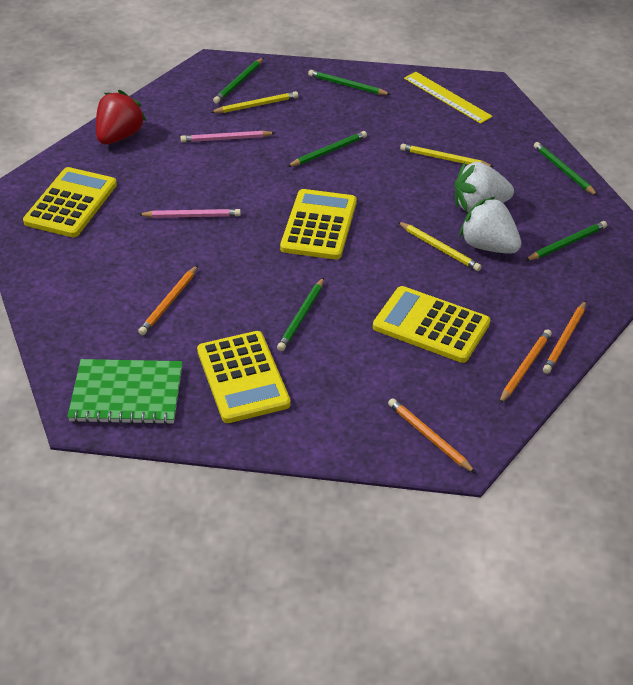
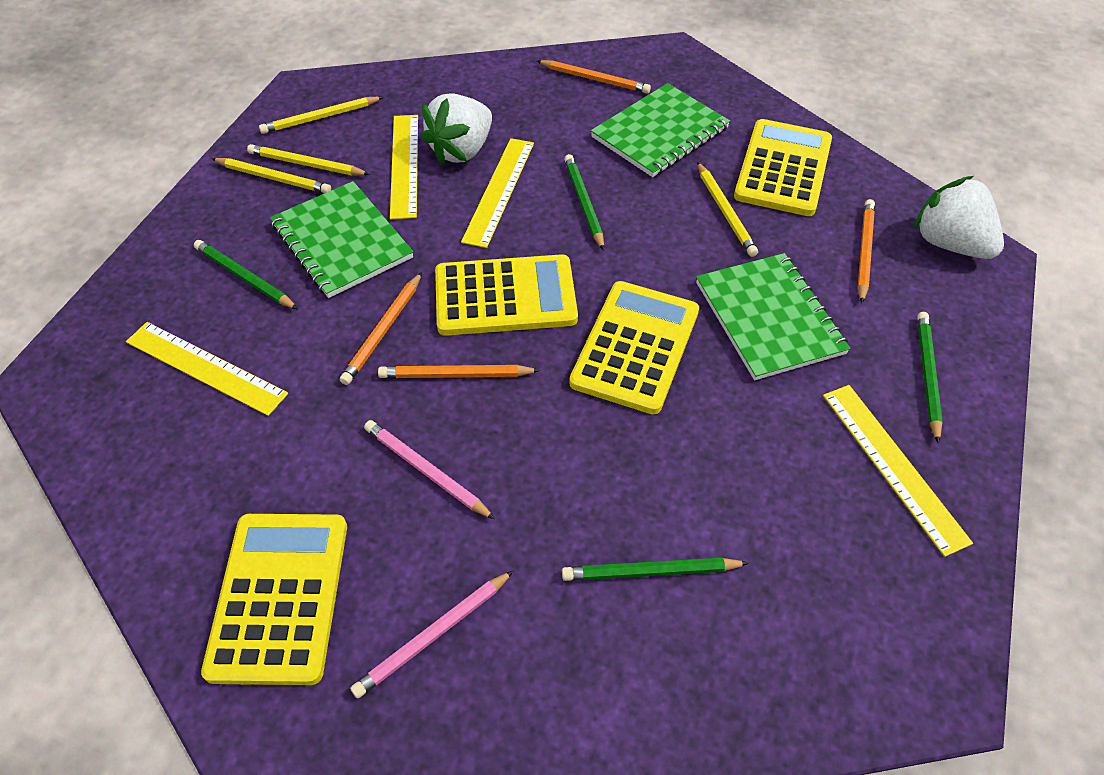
green notebook: [67,359,182,425] = 1 -> [270,181,413,298] [591,83,730,177] [696,253,851,380] = 3
green pencil: [213,58,263,103] [277,278,324,351] [287,131,367,167] [308,70,391,95] [525,221,607,261] [534,142,598,196] = 6 -> [194,240,298,309] [562,558,749,581] [564,154,604,250] [917,312,943,444] = 4
red strawberry: [96,90,147,144] = 1 -> none = 0
yellow pencil: [210,91,298,113] [398,222,482,271] [400,144,494,167] = 3 -> [211,158,331,193] [247,144,370,175] [259,97,383,134] [697,162,758,257] = 4
yellow ruler: [404,72,493,124] = 1 -> [126,322,288,416] [390,115,418,219] [461,138,534,248] [823,385,973,557] = 4

